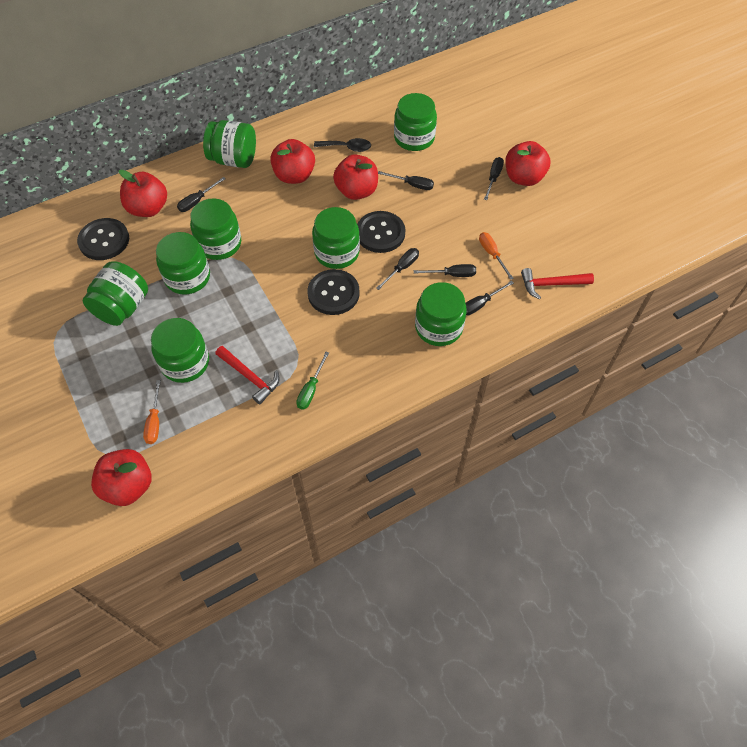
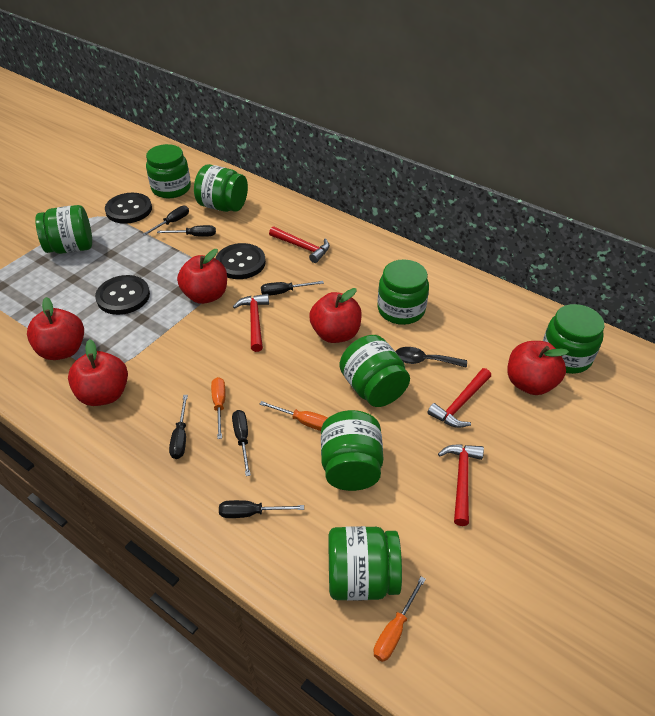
green screwdriver: [296,352,329,410] = 1 -> none = 0
orange screwdriver: [143,380,161,444] [479,232,514,280] = 2 -> [211,377,225,439] [260,401,328,431] [374,576,426,662] = 3
red hammer: [215,346,280,404] [521,268,594,299] = 2 -> [233,294,269,352] [269,227,330,263] [427,368,491,428] [438,444,484,526] = 4

